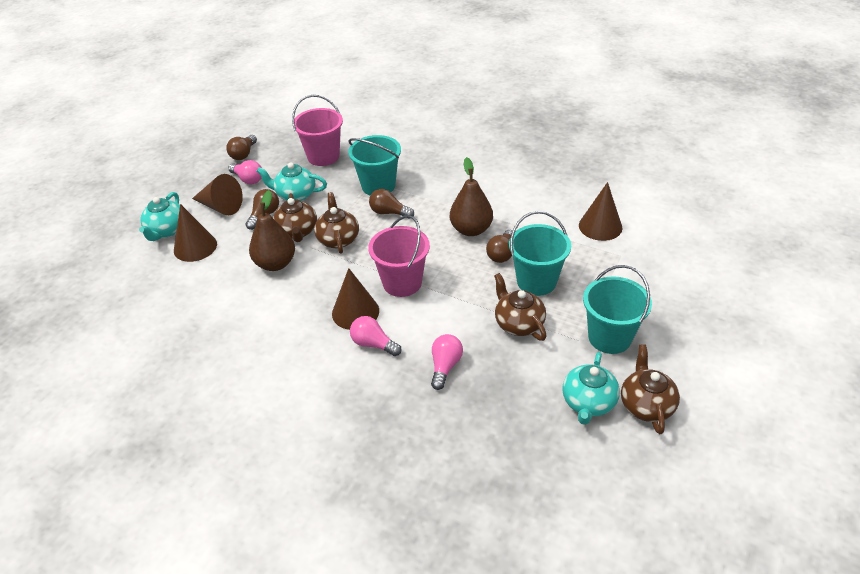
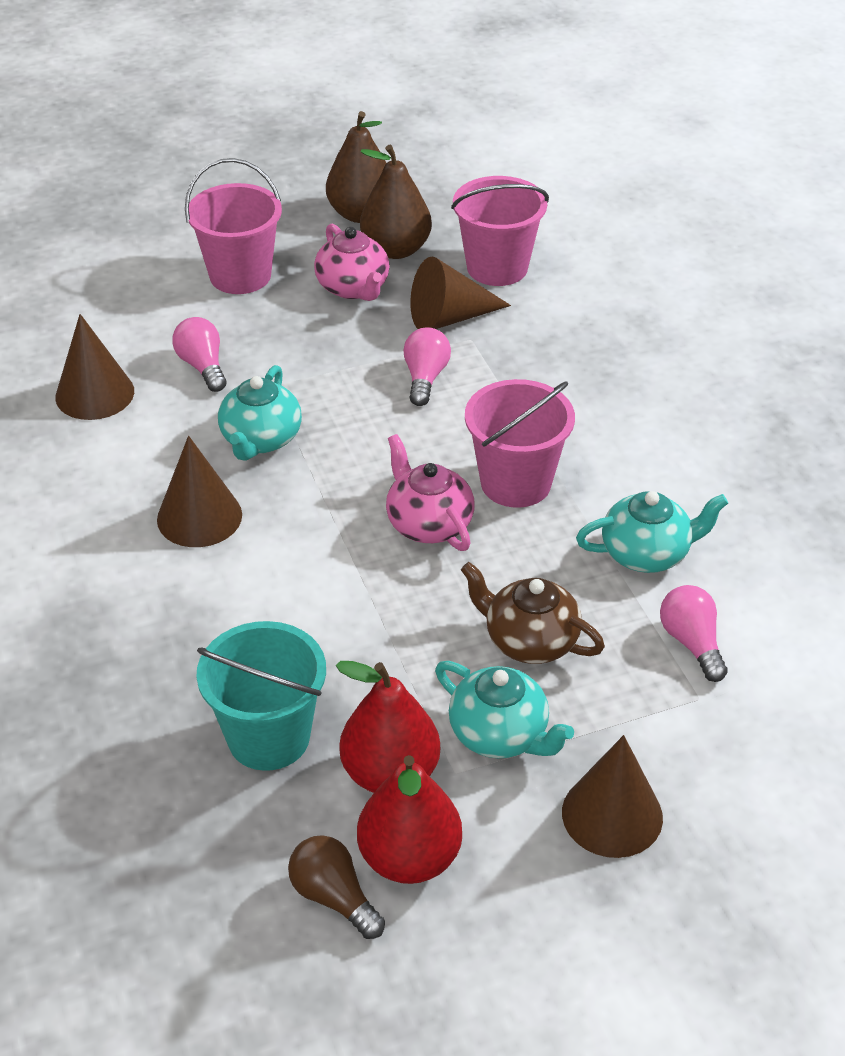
brown light bulb: [226,135,257,160] [245,189,279,230] [369,189,414,219] [486,229,513,263] = 4 -> [288,835,385,939] = 1
brown teapot: [273,193,317,242] [314,192,359,254] [494,273,547,341] [621,344,680,434] = 4 -> [461,562,605,664] = 1
pink bucket: [292,95,343,166] [368,215,430,297] = 2 -> [185,158,282,294] [451,176,549,286] [465,379,575,508] = 3
pink teapot: none = 0 -> [314,224,390,301] [386,434,475,551] = 2
red pear: none = 0 -> [336,661,440,793] [357,755,462,884] = 2
turquoise bucket: [348,135,401,195] [509,211,571,296] [583,265,652,354] = 3 -> [197,621,326,771] = 1

